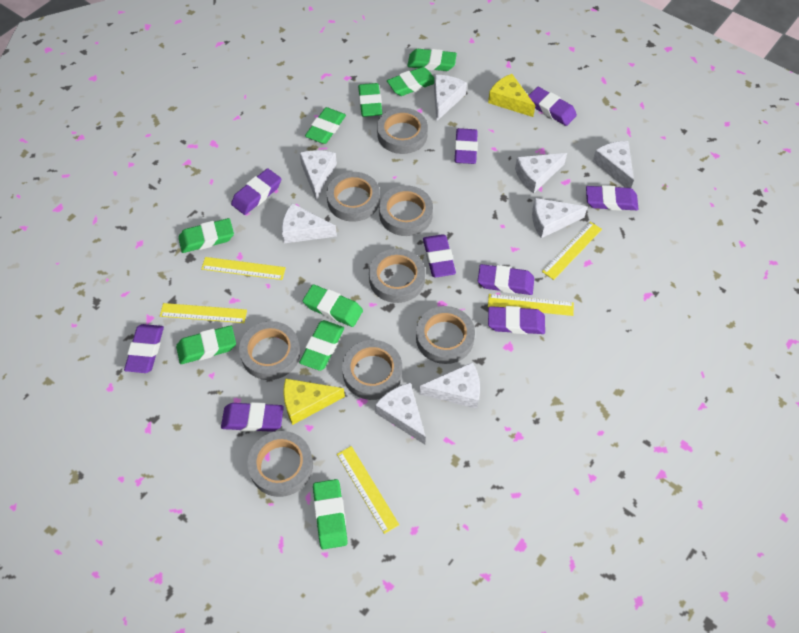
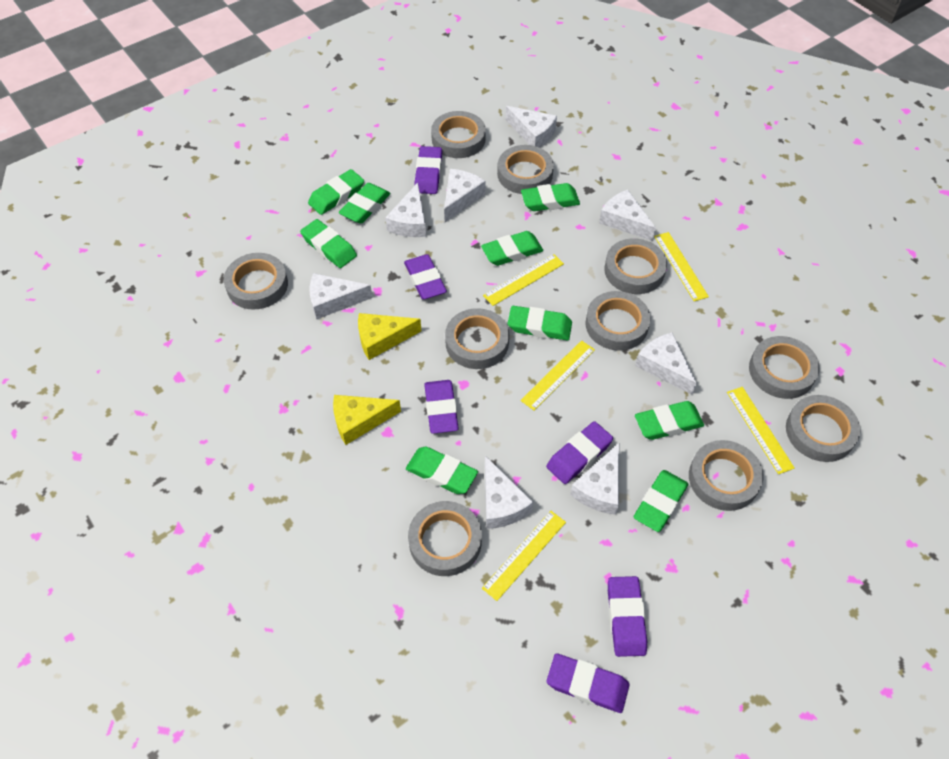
grey tape: [239,321,300,380] [248,431,313,497] [326,172,380,222] [342,340,402,400] [369,249,425,303] [377,108,428,154] [379,185,433,236] [416,306,475,364] = 8 -> [224,253,288,310] [408,501,482,576] [431,111,486,158] [445,308,509,369] [497,145,554,194] [586,291,651,351] [604,239,667,294] [689,440,764,511] [749,336,820,399] [786,395,861,462] = 10
purple eraser: [124,324,164,373] [221,402,284,432] [231,168,281,215] [423,234,456,277] [455,128,478,164] [478,264,534,295] [488,306,545,334] [528,87,577,126] [586,185,638,211] = 9 -> [404,254,447,299] [414,146,442,194] [424,380,459,434] [546,421,613,484] [547,653,629,713] [608,576,647,657] = 6

